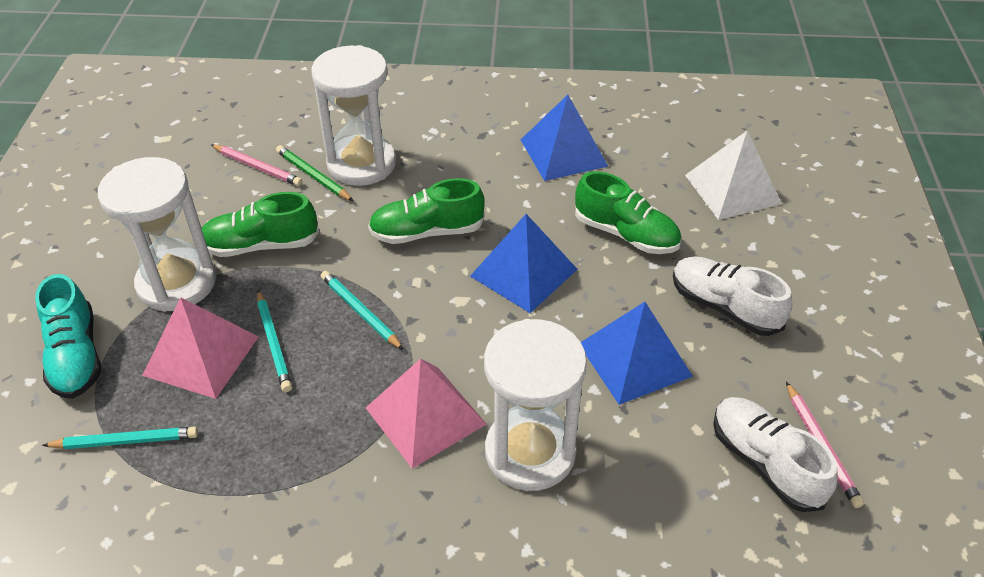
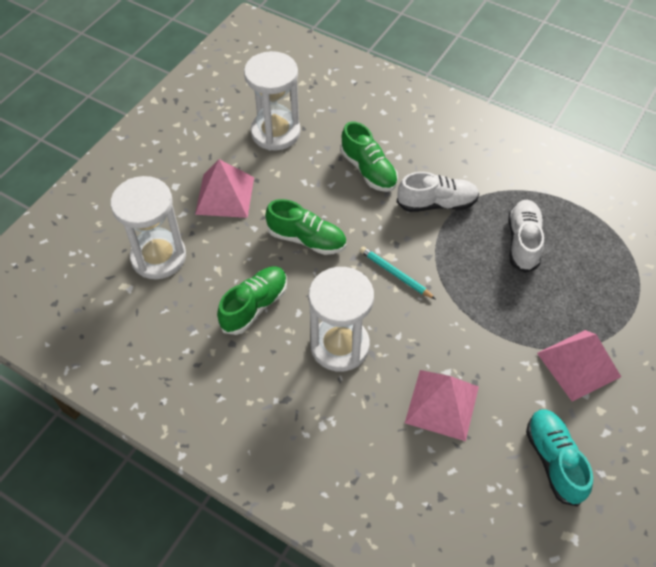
blue pyramid: [470,214,578,313] [521,95,608,181] [581,302,693,405] = 3 -> none = 0
green pencil: [276,145,353,201] = 1 -> none = 0
pink pencil: [211,144,303,186] [786,382,864,508] = 2 -> none = 0
pink pyramid: [142,297,259,399] [366,359,486,469] = 2 -> [195,159,254,218] [405,370,479,441] [537,330,621,402] = 3
turquoise pencil: [42,427,198,449] [257,290,292,392] [321,271,404,350] = 3 -> [360,246,435,299] = 1
white pyramid: [685,131,782,220] = 1 -> none = 0

